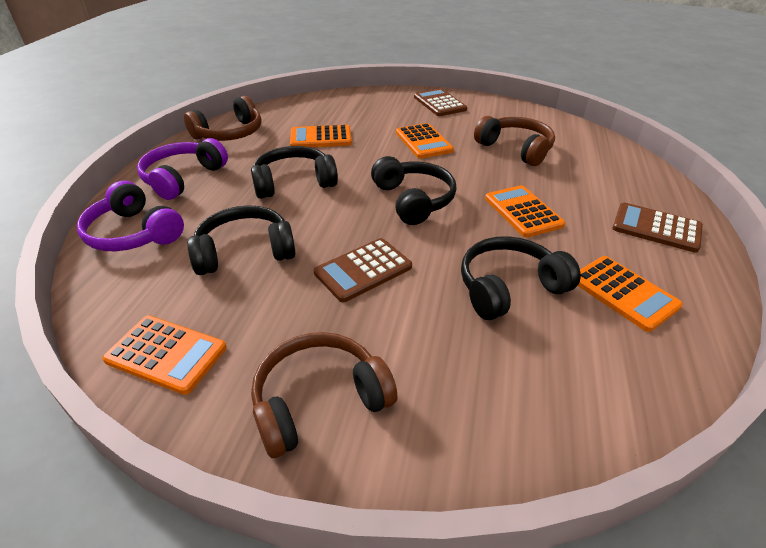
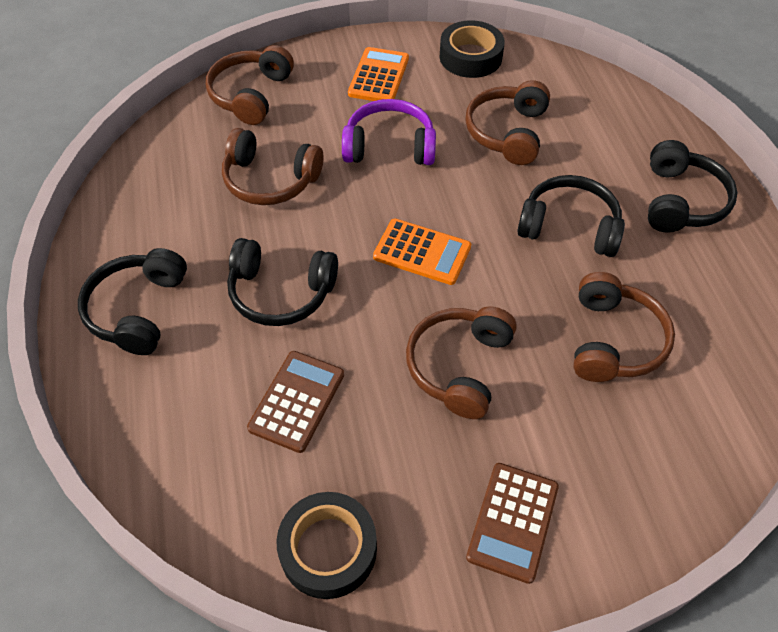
black tape: none = 0 -> [277,492,377,599] [440,20,505,78] = 2
brown calculator: [314,238,412,302] [414,88,467,116] [612,203,703,253] = 3 -> [247,351,344,453] [466,463,559,584] = 2
brown headphones: [184,96,262,141] [251,332,398,458] [474,116,555,166] = 3 -> [206,45,294,125] [222,128,323,205] [406,306,517,419] [465,80,550,165] [573,272,675,382] = 5
orange calculator: [102,315,227,395] [290,125,352,147] [396,123,454,159] [485,185,565,238] [578,256,683,332] = 5 -> [348,47,409,101] [373,218,471,285] = 2
purple headphones: [77,181,184,251] [137,138,228,200] = 2 -> [342,99,436,165] = 1

